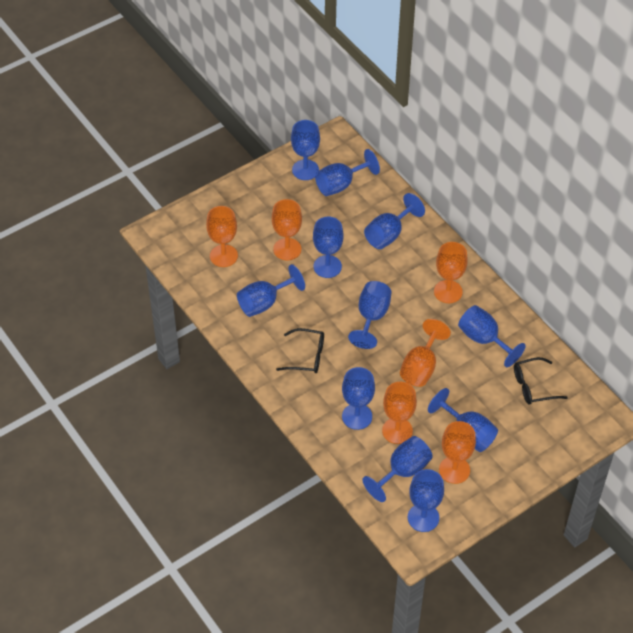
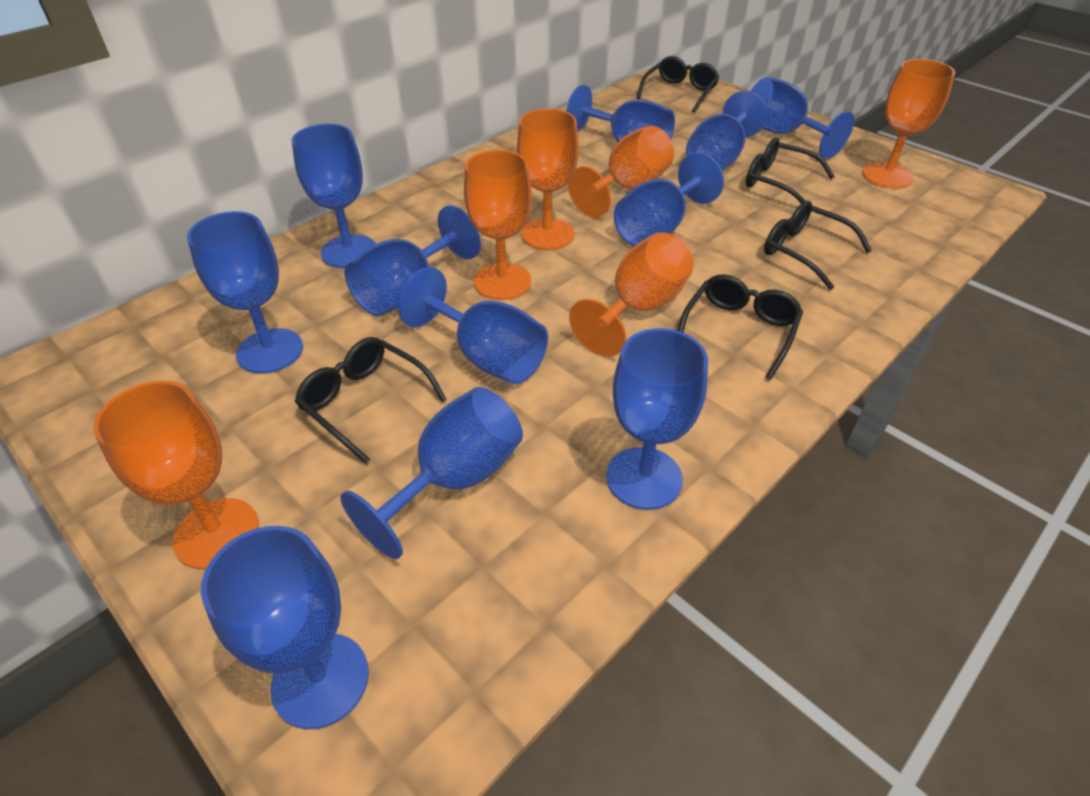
black glasses: [276,328,324,373] [514,357,568,405] = 2 -> [295,337,447,464] [637,56,719,112] [678,274,803,380] [746,138,835,203] [764,201,872,290] = 5

